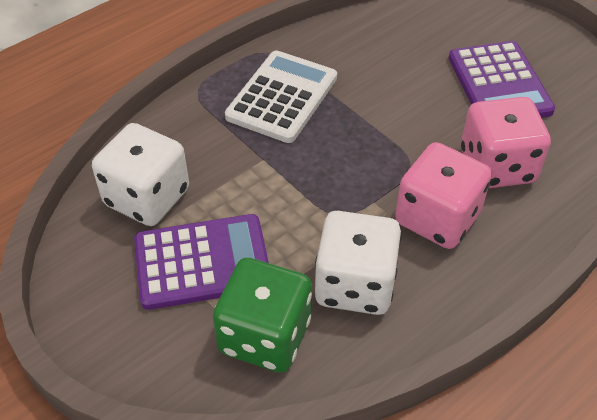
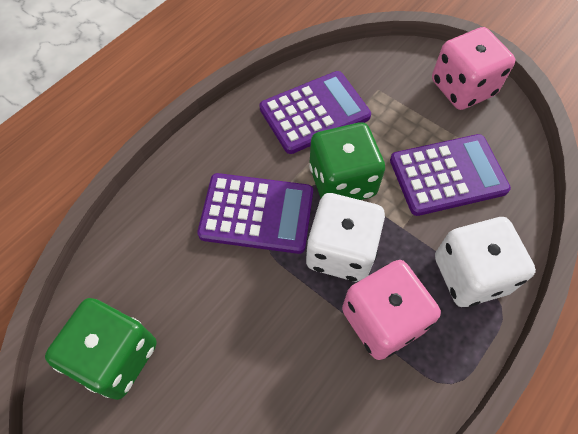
green dice: [213,258,312,373] = 1 -> [45,298,157,400] [309,122,385,200] = 2
purple calculator: [134,214,269,310] [449,41,555,118] = 2 -> [197,173,313,254] [259,71,371,154] [390,134,511,216] = 3
white calculator: [225,51,337,143] = 1 -> none = 0

